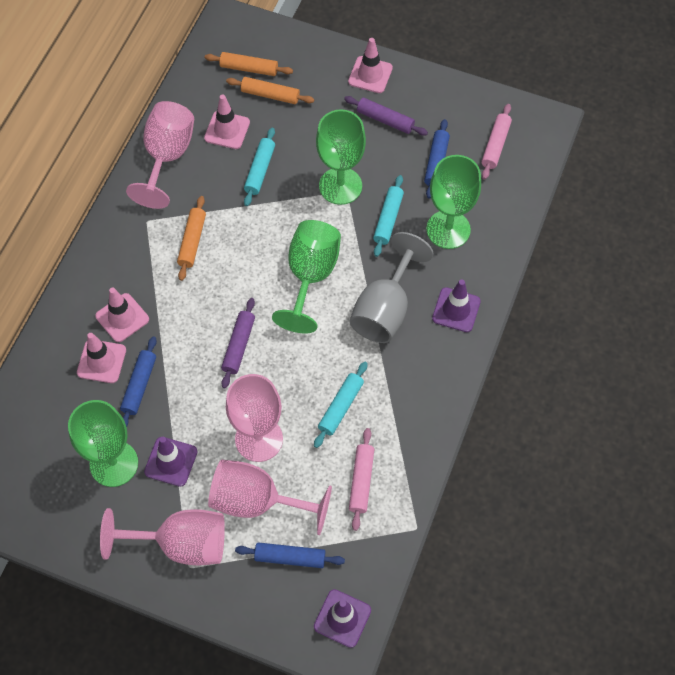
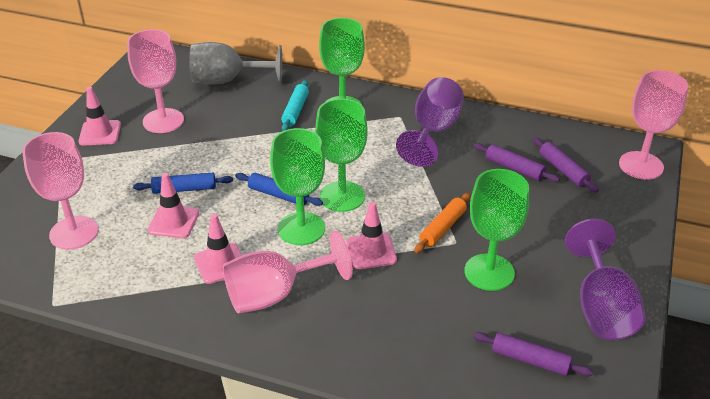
blue rolling pin: [120,336,157,427] [235,542,345,568] [424,119,450,198] = 3 -> [133,173,233,194] [235,173,323,206] = 2
orange rolling pin: [177,196,206,281] [205,52,293,76] [226,77,314,104] = 3 -> [414,193,471,253] = 1
pink rolling pin: [349,428,374,531] [481,104,512,180] = 2 -> none = 0
purple goblet: none = 0 -> [396,77,464,167] [565,219,645,340] = 2
purple rolling pin: [221,298,255,388] [344,96,428,136] = 2 -> [473,143,560,182] [473,332,593,377] [533,138,599,193] = 3
purple traffic cone: [144,437,198,487] [314,589,371,648] [432,279,481,332] = 3 -> none = 0
turquoise rolling pin: [244,127,275,206] [314,361,367,448] [373,175,404,257] = 3 -> [281,80,309,131] = 1

